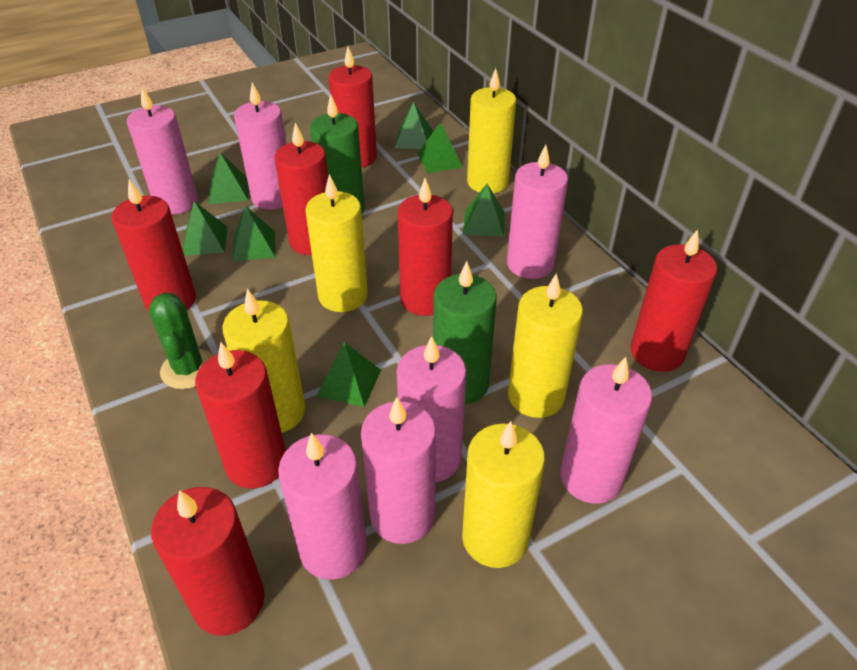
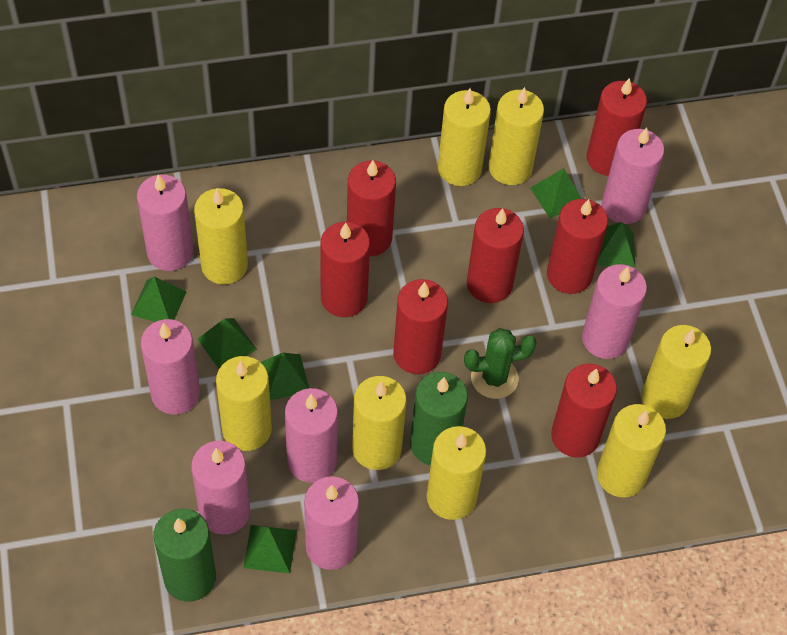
green pyramid: [183,201,228,256] [209,153,249,204] [232,206,275,261] [316,342,381,407] [395,102,433,149] [417,122,463,173] [463,184,505,237] = 7 -> [131,277,187,322] [198,318,257,369] [243,525,297,574] [261,353,309,400] [530,168,582,218] [597,222,635,267] = 6
yellow candle: [223,289,306,433] [305,174,368,312] [462,421,545,568] [467,68,516,194] [508,273,583,418] = 5 -> [194,188,248,285] [216,356,272,451] [352,376,406,470] [427,426,486,520] [438,88,491,186] [488,87,544,185] [597,404,666,497] [641,325,711,419] = 8

